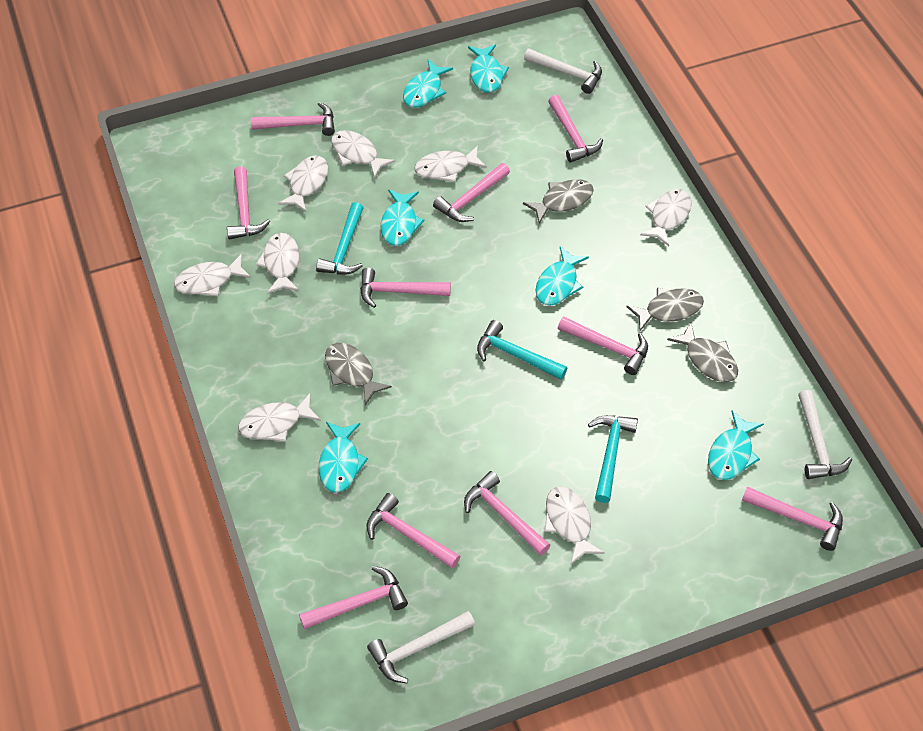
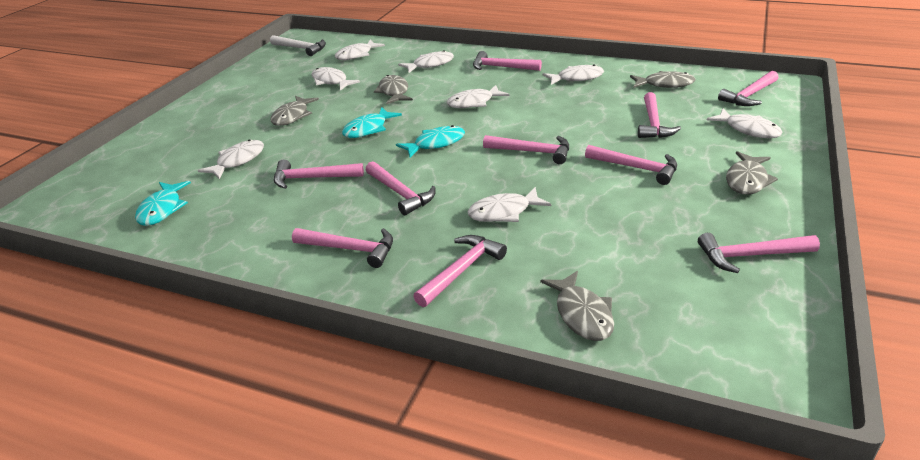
grey fish: [325,343,392,405] [523,179,593,224] [626,288,704,331] [667,323,738,382] = 4 -> [271,96,319,126] [374,75,413,104] [540,271,614,341] [630,71,695,88] [726,151,778,195] = 5
turquoise fish: [319,422,368,493] [381,189,425,246] [403,60,453,108] [468,44,509,93] [535,246,589,306] [708,410,764,480] = 6 -> [135,181,191,226] [342,107,402,138] [396,125,465,158] = 3
turquoise hammer: [316,202,364,275] [477,320,567,380] [588,415,638,503] = 3 -> none = 0
white hammer: [367,611,475,683] [524,48,602,94] [798,390,852,479] = 3 -> [270,35,326,56] = 1

